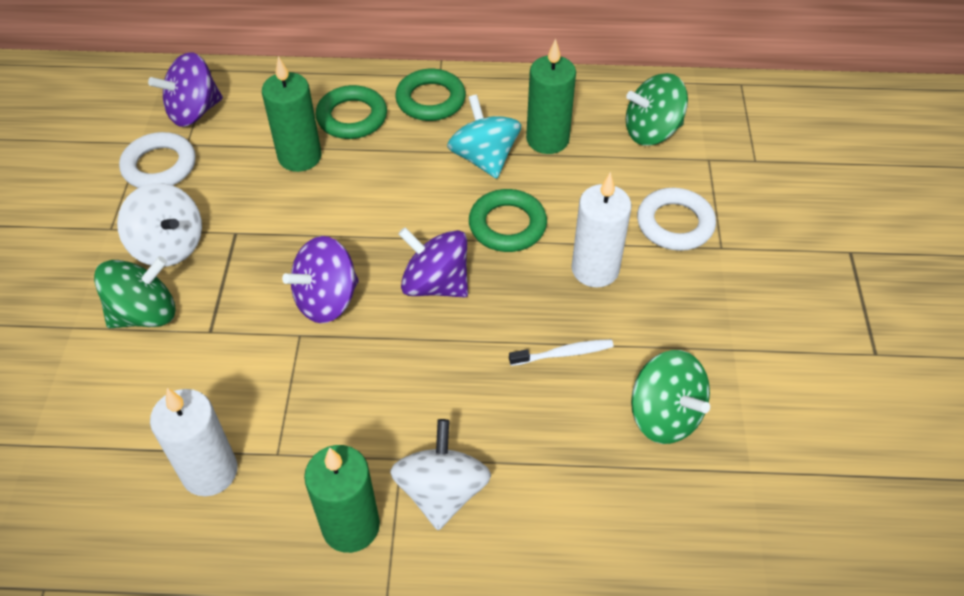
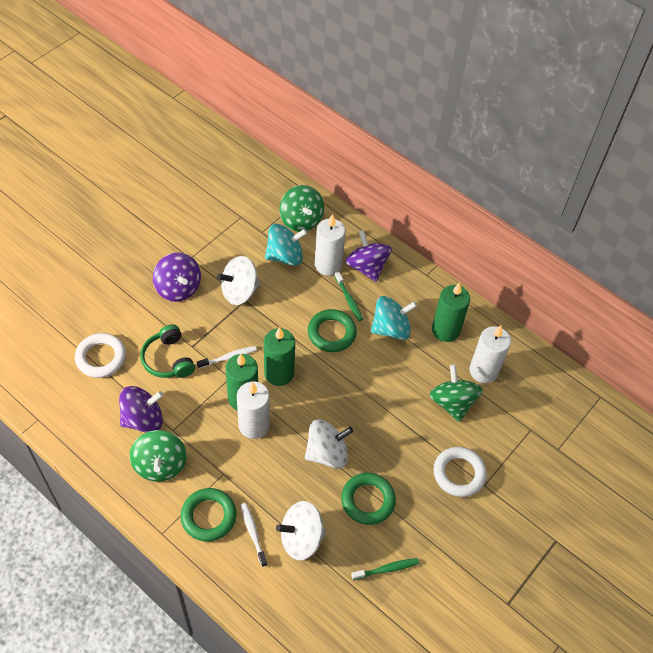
green headphones: none = 0 -> [140,324,195,378] = 1
green toothbrush: none = 0 -> [335,272,363,321] [351,558,419,580] = 2
turquoise spinning top: [447,94,521,179] = 1 -> [265,224,307,266] [371,296,417,340] = 2
white candle: [150,388,237,496] [571,172,632,288] = 2 -> [237,381,270,439] [315,214,346,276] [469,325,511,383] = 3
white spinning top: [117,183,202,267] [390,419,491,530] = 2 -> [217,256,260,305] [276,501,326,560] [305,419,353,469] = 3
white toothbrush: [509,339,614,366] = 1 -> [197,346,257,369] [241,503,267,567] = 2

